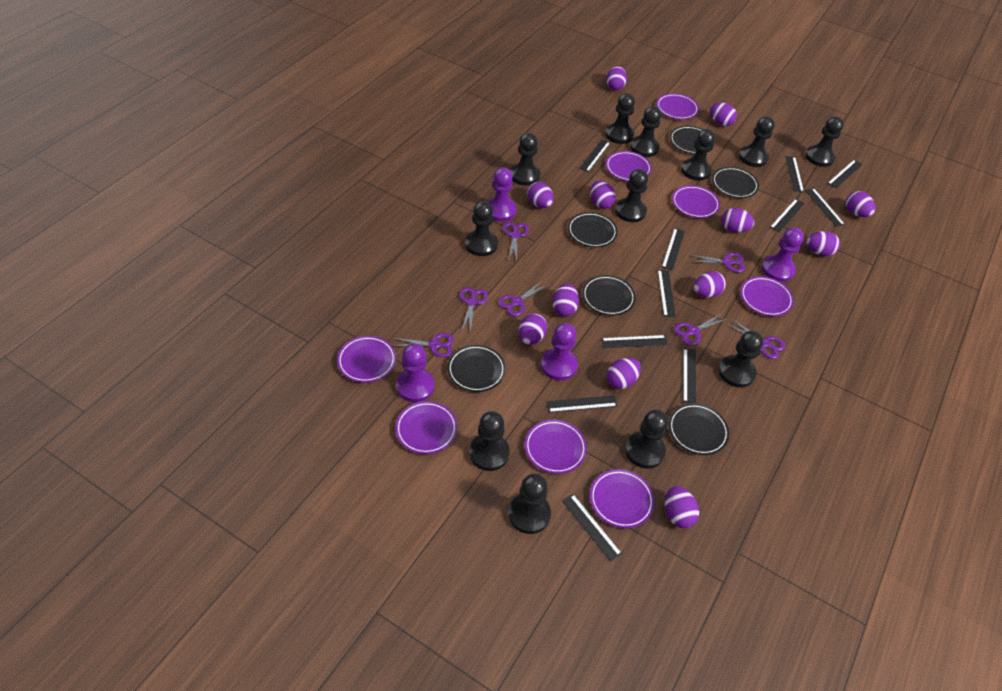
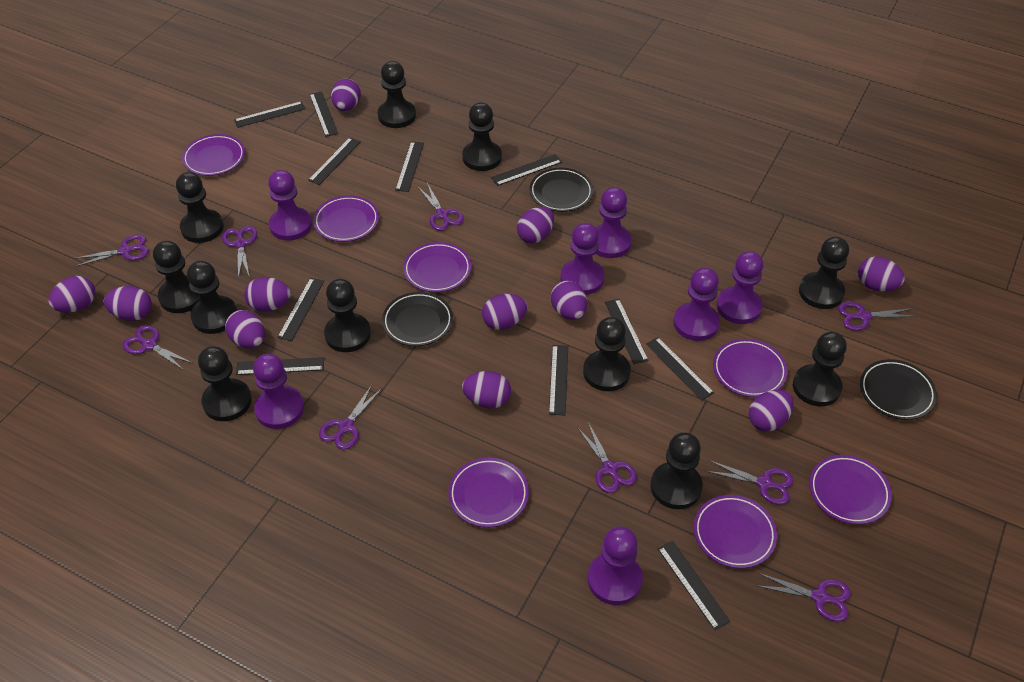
black pawn: [465,201,498,256] [469,411,510,471] [508,474,551,534] [511,133,541,186] [605,93,635,144] [615,169,648,222] [625,410,668,469] [630,106,661,157] [681,129,715,181] [719,331,763,388] [739,116,775,167] [805,116,844,167] = 12 -> [153,241,199,313] [176,172,224,243] [187,261,237,334] [198,346,252,421] [324,279,371,352] [378,61,416,128] [462,102,502,171] [583,317,631,391] [651,432,703,509] [793,332,847,406] [799,237,849,309] = 11
black plate: [447,345,506,392] [568,212,618,247] [582,275,636,316] [669,403,729,455] [670,126,714,154] [712,167,759,198] = 6 -> [382,292,453,346] [530,168,593,212] [860,359,937,420] = 3
purple egg: [519,313,547,345] [527,182,554,208] [552,284,579,316] [590,181,616,209] [606,66,627,90] [607,358,641,389] [665,486,699,528] [693,271,726,298] [710,102,737,126] [721,208,754,233] [807,231,840,256] [846,191,875,217] = 12 -> [49,276,96,313] [104,286,152,321] [225,310,265,348] [244,277,291,312] [331,78,361,111] [462,371,511,408] [482,294,527,330] [517,206,554,244] [551,280,587,320] [749,390,794,432] [858,256,905,291] = 11
purple pawn: [396,343,435,402] [487,167,517,222] [541,323,578,381] [762,227,804,282] = 4 -> [253,354,304,429] [268,170,312,241] [560,223,605,295] [588,526,643,605] [596,187,632,258] [673,268,720,341] [717,251,763,324] = 7
purple plate: [337,336,396,383] [395,401,457,454] [525,420,587,474] [590,469,655,528] [606,151,652,181] [656,93,699,120] [672,185,720,218] [740,276,794,316] = 8 -> [182,134,245,176] [313,195,379,242] [403,242,471,292] [448,458,529,528] [694,495,777,568] [713,339,788,397] [810,455,892,524] = 7
purple scissors: [393,333,454,357] [460,287,488,332] [498,280,549,316] [503,222,529,261] [674,313,727,345] [690,253,745,273] [727,319,785,359] = 7 -> [73,235,149,267] [122,325,192,370] [222,226,257,279] [319,385,382,450] [418,183,464,231] [577,422,637,493] [706,460,794,505] [756,573,851,622] [838,302,917,331] = 9

